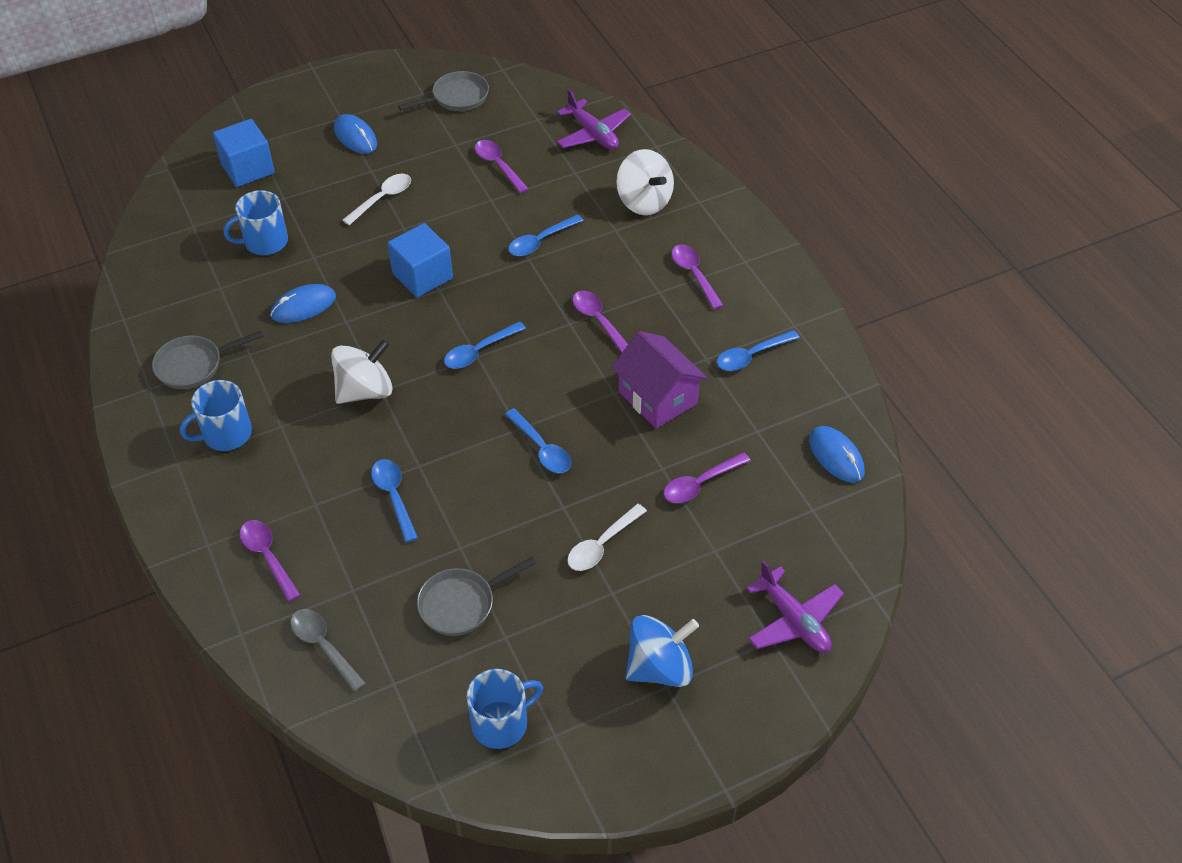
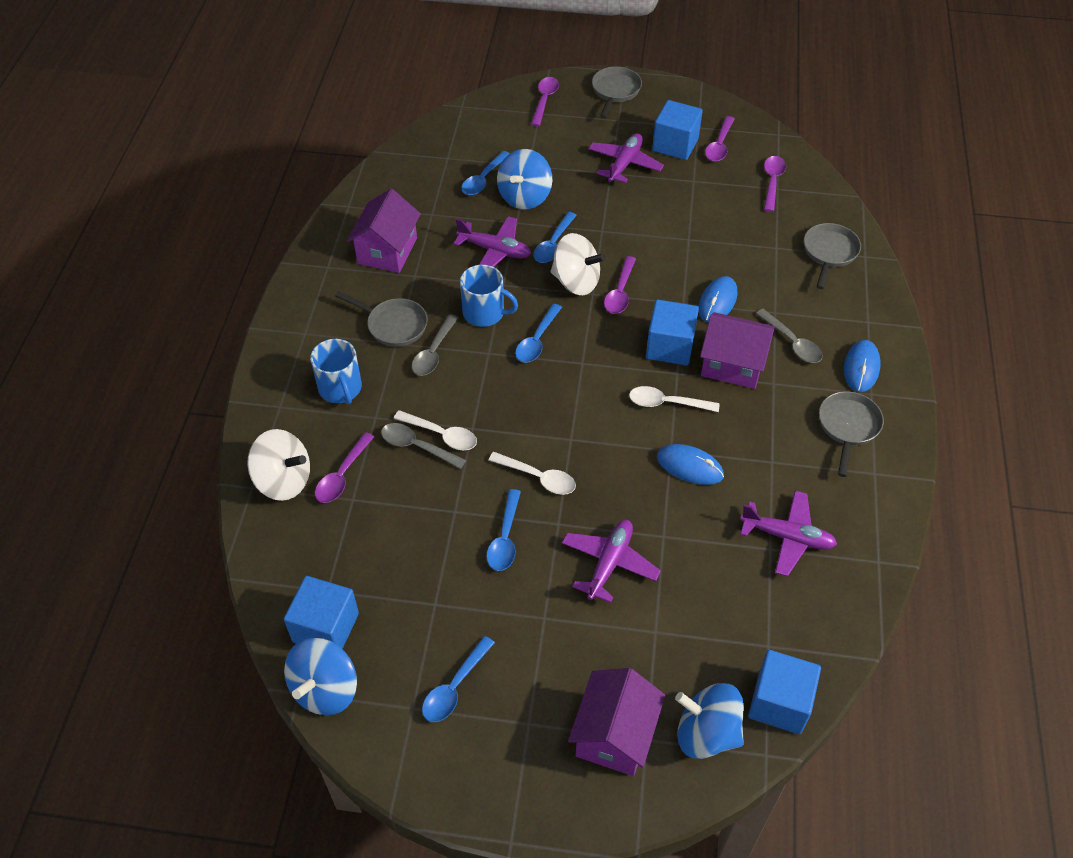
blue cube: [213,119,275,187] [388,223,453,297] = 2 -> [284,576,359,649] [646,300,699,365] [652,100,703,160] [748,650,821,734] = 4
blue mug: [180,380,252,451] [223,190,288,255] [467,669,543,749] = 3 -> [310,339,362,404] [460,265,518,327] = 2
blue spinning top: [626,615,699,687] = 1 -> [284,638,357,715] [497,149,552,209] [675,683,744,759] = 3
grey pan: [152,331,264,389] [398,71,489,111] [417,556,536,636] = 3 -> [335,291,428,347] [592,67,642,118] [804,223,861,289] [819,391,884,477] = 4
grey spoon: [291,609,366,692] = 1 -> [381,423,466,469] [412,314,458,376] [756,309,823,363] = 3
purple house: [612,331,707,429] = 1 -> [347,189,421,273] [568,668,665,776] [700,312,775,389] = 3
purple plane: [557,89,631,150] [746,561,844,653] = 2 -> [453,216,531,267] [562,520,661,603] [588,133,664,184] [740,490,837,577] = 4
white spoon: [342,174,411,225] [567,504,647,571] = 2 -> [394,410,477,450] [488,452,576,495] [629,386,719,412] = 3

